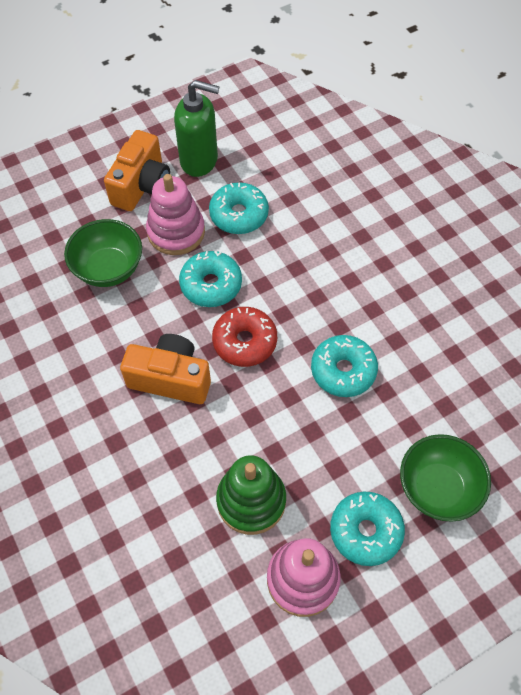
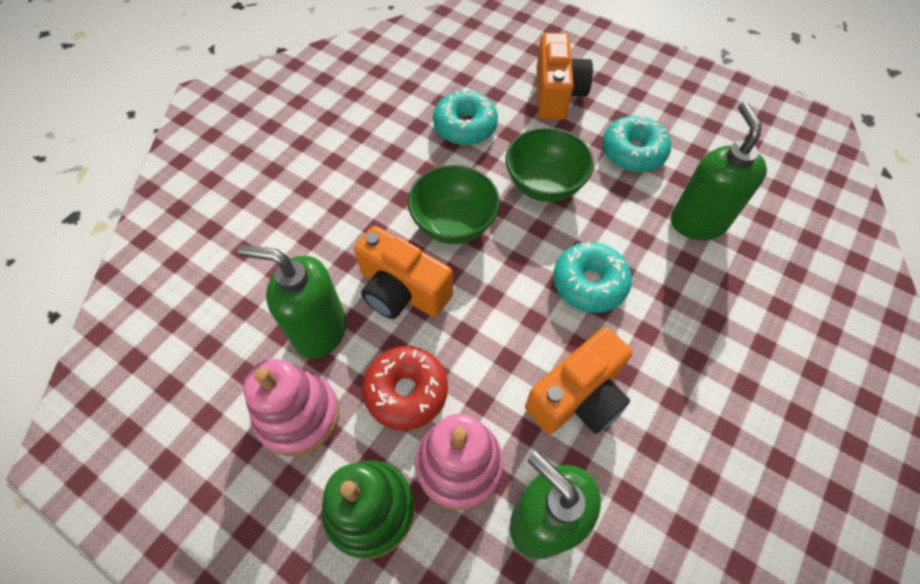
green soap dispenser: [174,80,219,177] = 1 -> [238,245,347,359] [510,451,601,559] [671,102,767,240] = 3
orange camera: [104,130,170,211] [120,334,211,404] = 2 -> [354,226,453,319] [525,327,633,434] [537,33,593,120] = 3
turquoise donut: [179,251,242,307] [209,182,269,234] [311,335,378,397] [330,492,405,566] = 4 -> [433,90,498,145] [553,242,632,313] [602,116,671,172] = 3

